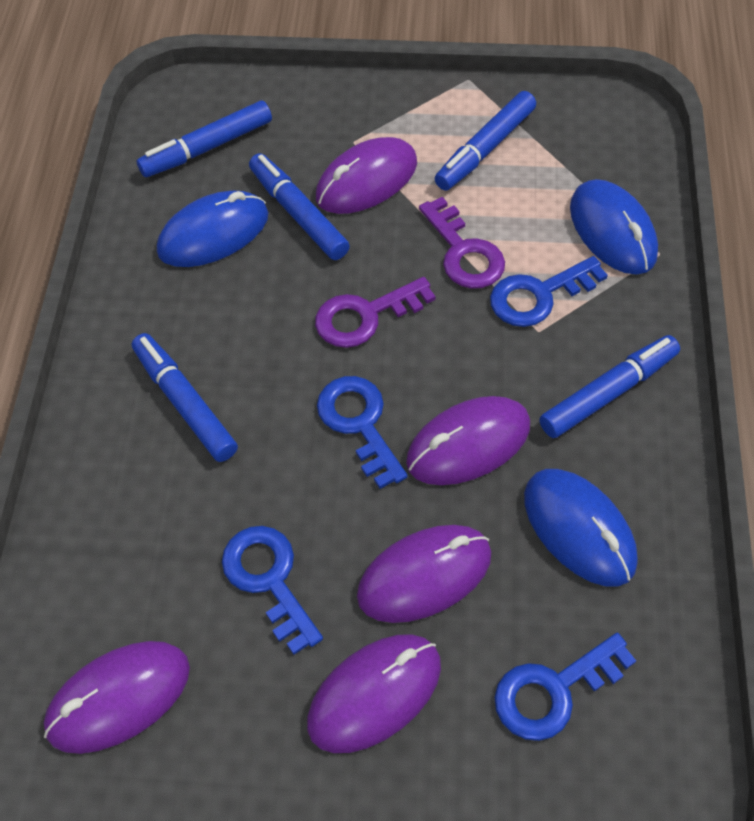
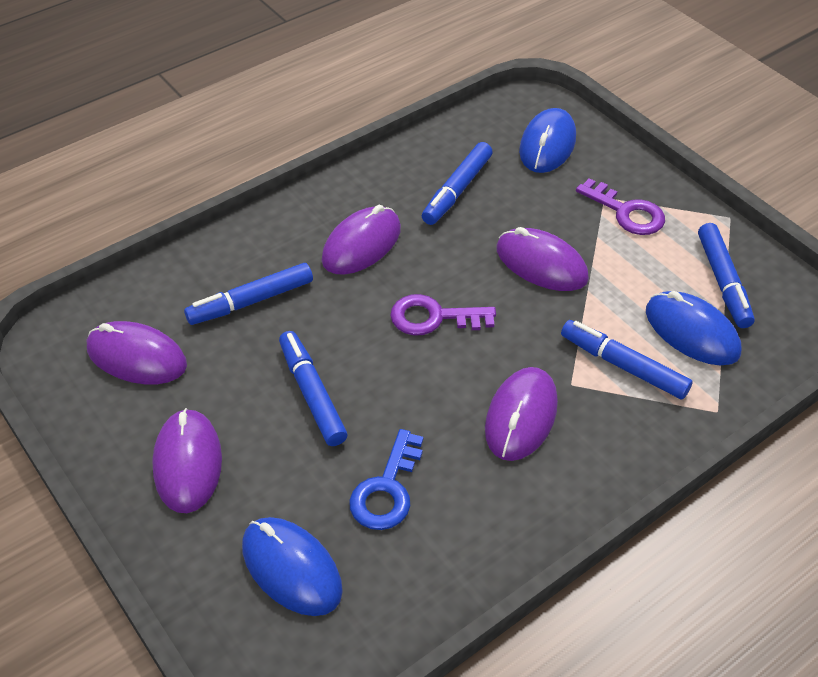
blue key: [222,526,323,655] [317,376,408,489] [490,256,608,327] [494,633,636,741] = 4 -> [349,429,423,530] = 1

